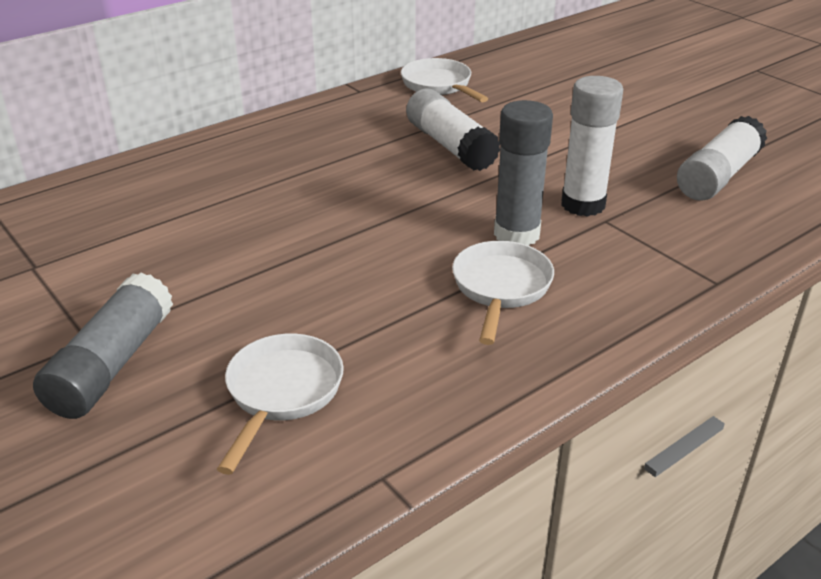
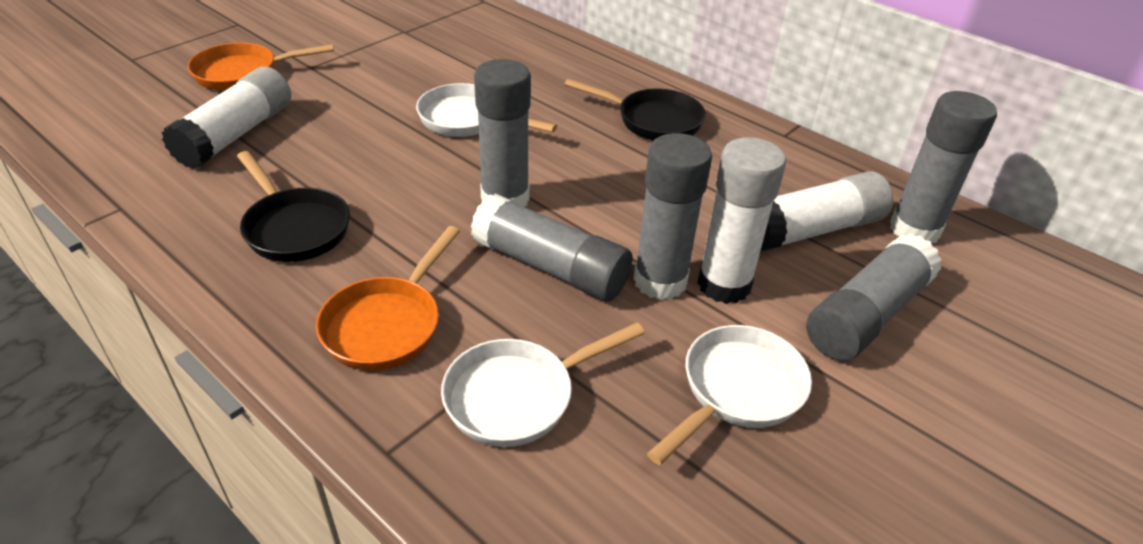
black pan: none = 0 -> [237,151,350,262] [564,79,706,140] = 2
grey glue stick: [33,272,173,419] [494,100,553,246] = 2 -> [471,194,633,301] [474,59,531,207] [633,133,712,300] [806,234,942,361] [890,91,997,243] = 5
orange pan: none = 0 -> [188,43,334,91] [316,226,460,371] = 2

